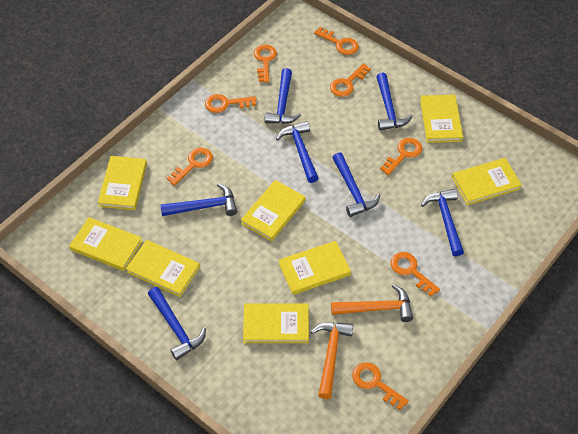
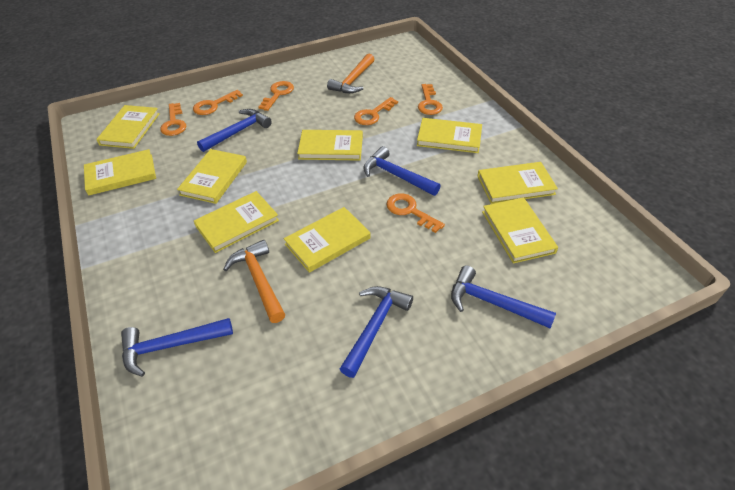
blue hammer: [148,287,206,360] [160,183,237,216] [264,68,301,124] [276,121,319,183] [332,152,380,217] [376,73,413,130] [421,189,464,257] = 7 -> [121,318,233,377] [197,109,272,152] [340,286,413,378] [363,146,441,196] [451,265,556,328] = 5
orange key: [167,148,213,186] [205,94,257,113] [254,45,277,82] [314,27,359,55] [330,63,371,97] [352,362,409,410] [380,138,422,175] [390,252,440,296] = 8 -> [160,103,186,136] [193,90,243,115] [258,81,294,111] [354,97,398,125] [386,193,445,233] [418,84,443,115] = 6
yellow book: [69,217,143,271] [98,156,147,210] [126,240,200,297] [241,180,306,242] [243,303,309,343] [279,241,351,295] [420,95,463,143] [452,158,522,205] = 8 -> [84,149,156,196] [96,105,160,149] [177,149,247,204] [194,191,279,253] [284,207,370,273] [297,130,363,161] [417,118,482,153] [477,162,558,204] [482,197,558,264] = 9

